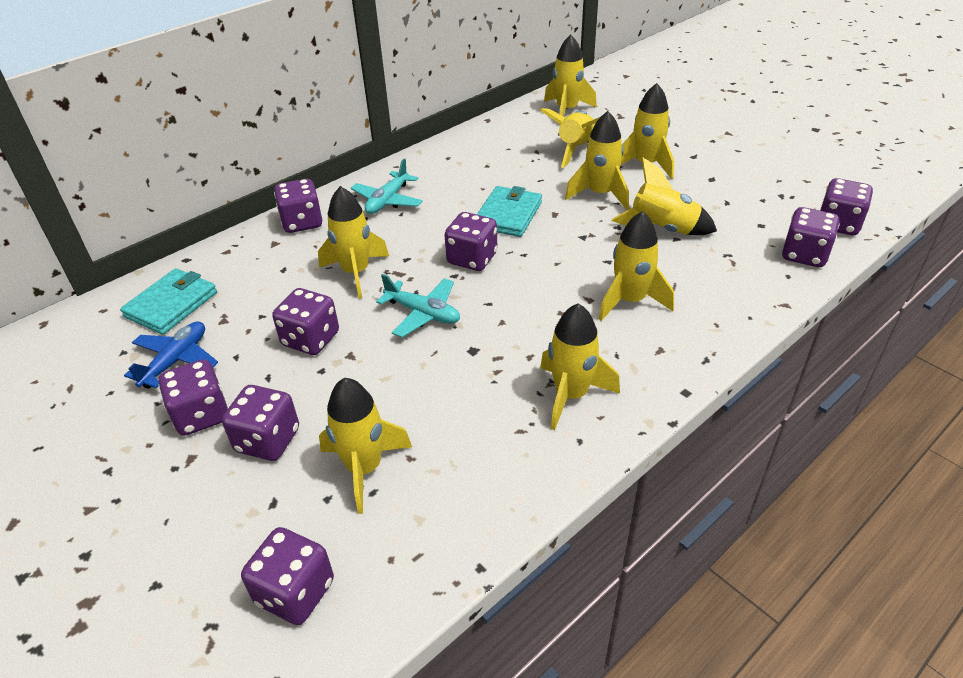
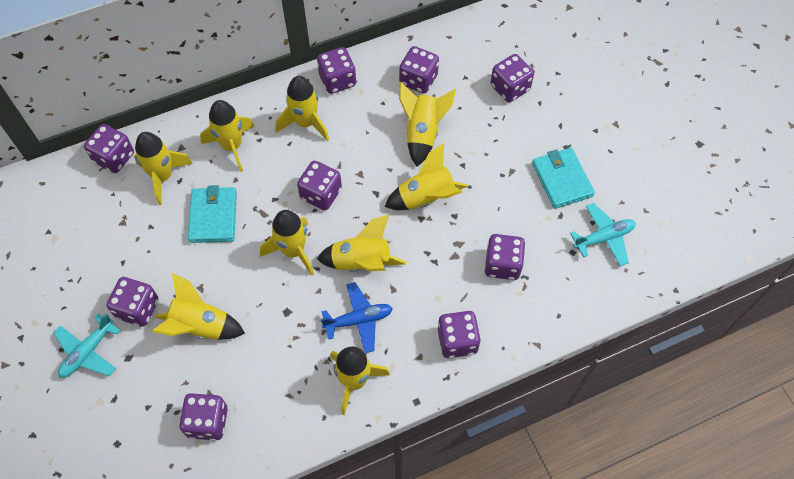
purple dice: [158,359,228,436] [222,385,299,461] [241,527,334,625] [272,288,339,355] [274,179,322,233] [444,212,497,271] [782,207,840,267] [820,178,873,235] = 8 -> [84,124,134,173] [107,277,159,327] [179,393,228,441] [297,161,342,210] [317,47,356,94] [399,46,439,93] [438,311,481,358] [484,234,525,280] [491,54,534,102] = 9

